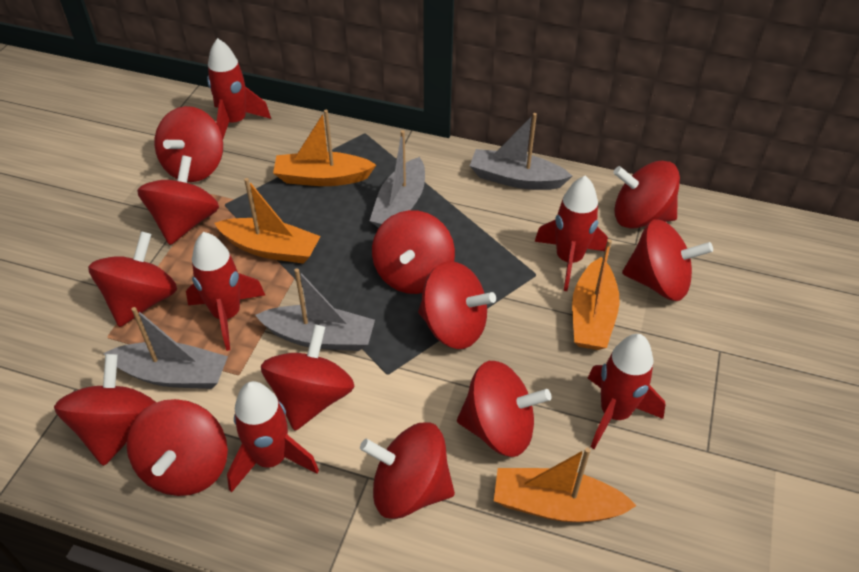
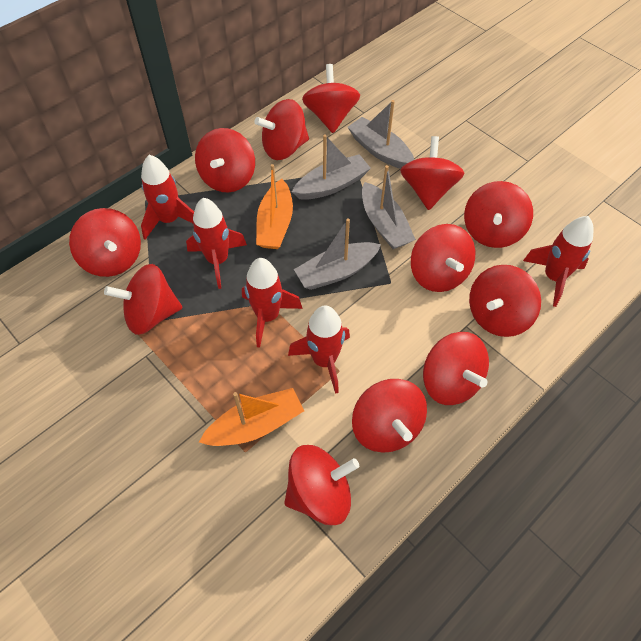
orange boat: [214,178,321,264] [273,110,376,186] [494,448,637,522] [572,239,620,350] = 4 -> [199,388,304,446] [256,164,293,249] = 2

